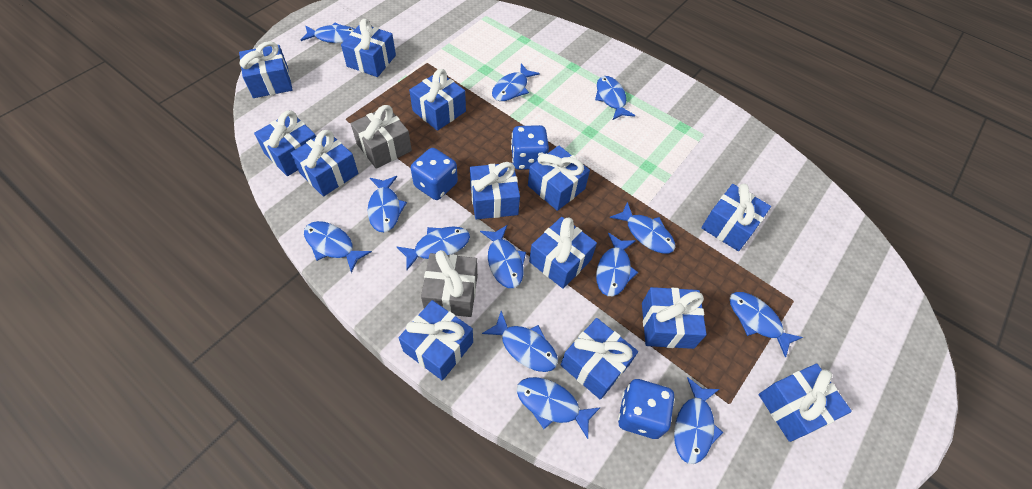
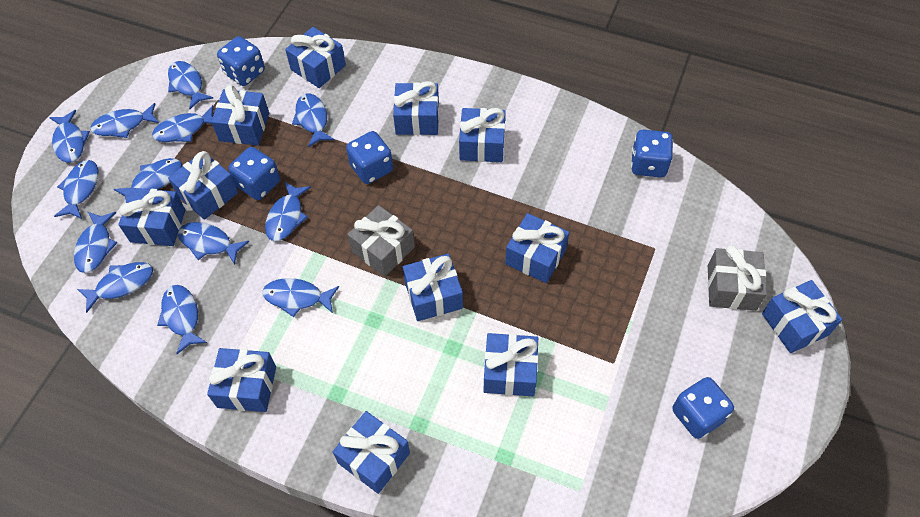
blue dice: [411,148,458,200] [511,125,549,170] [618,379,675,439] = 3 -> [217,36,265,86] [229,147,280,200] [346,131,393,184] [631,130,673,177] [672,377,734,439] = 5
blue gift: [239,41,293,98] [254,111,316,176] [291,130,358,197] [341,19,396,77] [399,300,473,381] [409,69,466,131] [470,162,520,219] [528,146,590,211] [529,217,597,289] [561,318,638,400] [642,287,707,349] [701,184,771,251] [758,364,852,442] = 13 -> [118,188,186,246] [168,151,238,220] [207,348,276,412] [211,85,269,145] [285,27,346,88] [333,411,410,494] [393,81,439,135] [403,254,463,321] [459,108,506,162] [483,333,538,396] [505,213,569,283] [762,280,842,353] = 12

